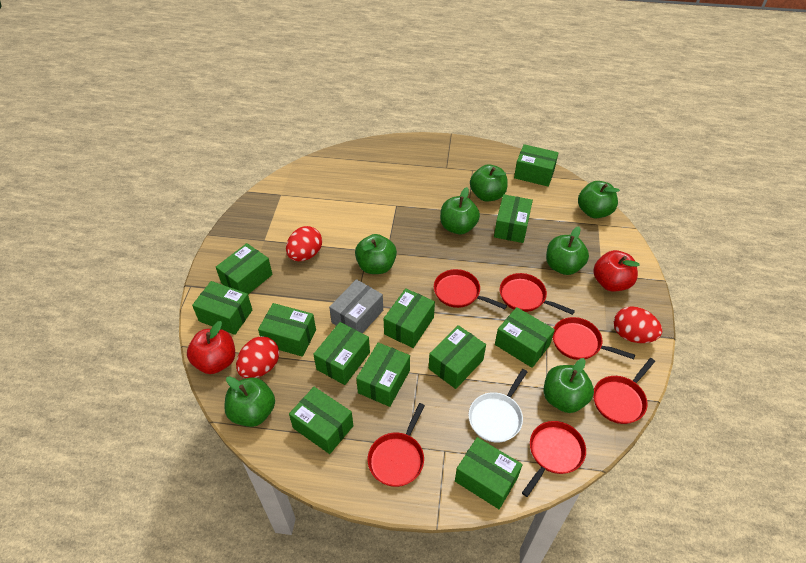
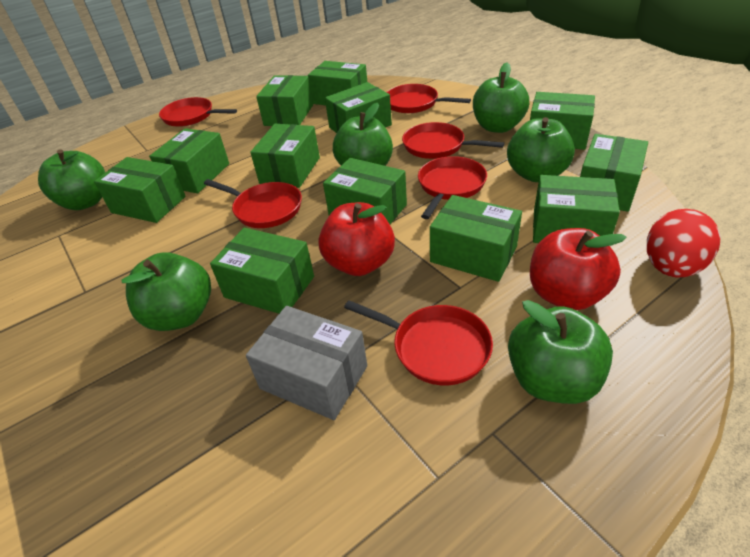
green apple: [224,376,275,427] [355,234,397,274] [440,187,480,234] [470,164,508,202] [543,358,594,413] [546,226,589,275] [578,181,620,219] = 7 -> [38,149,105,210] [122,252,211,331] [333,103,393,166] [473,63,529,133] [507,117,575,182] [508,300,613,404] = 6
red egg: [236,336,279,378] [286,226,322,261] [614,306,663,343] = 3 -> [647,209,721,277] = 1
white pan: [468,369,527,442] = 1 -> none = 0

